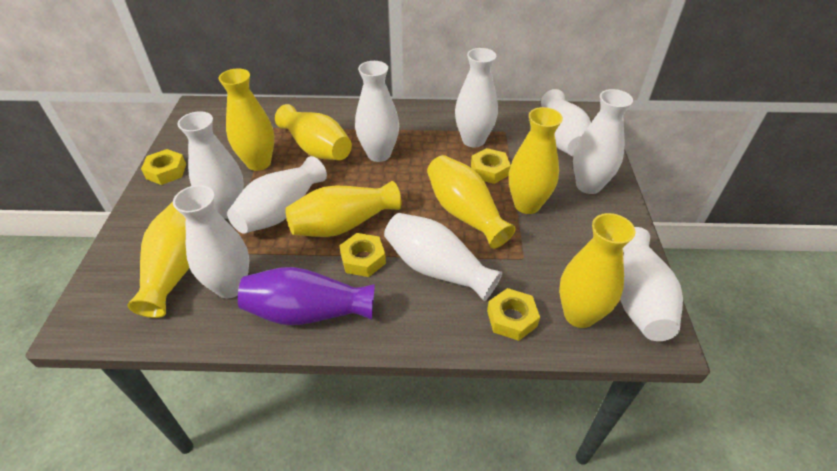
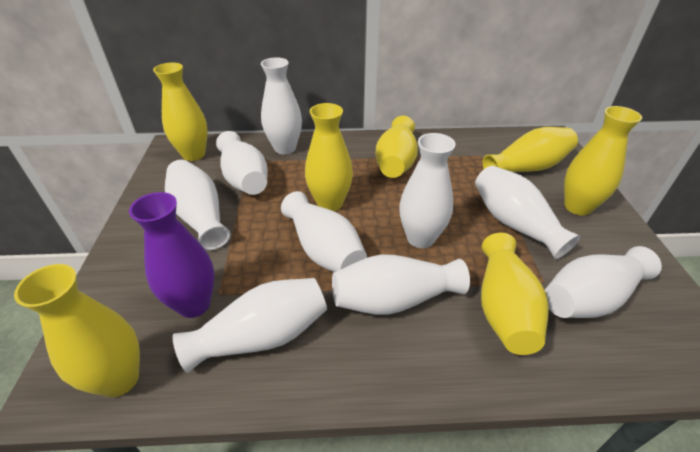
yellow nut: [141,149,186,185] [339,233,386,277] [471,148,511,184] [487,288,540,341] = 4 -> none = 0

